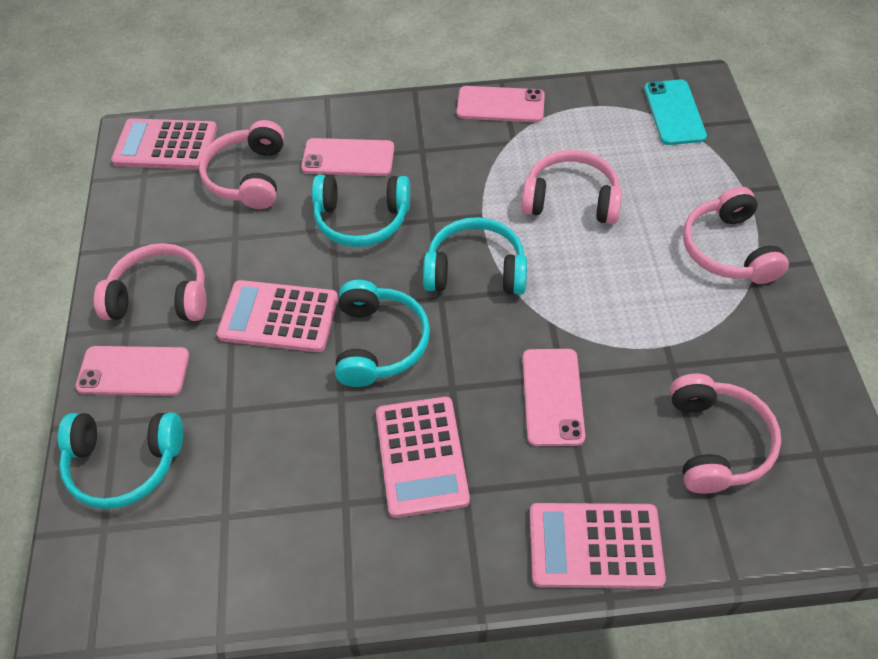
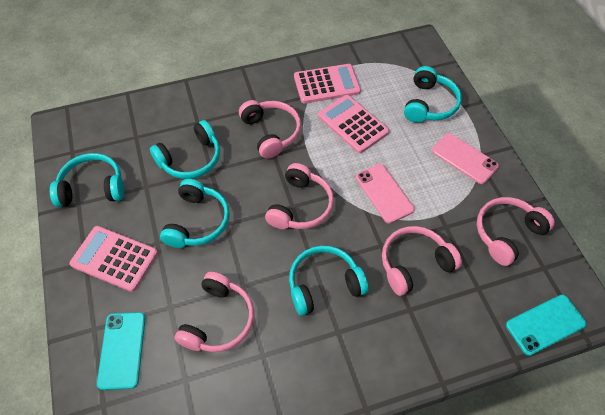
pink calculator: [111,118,217,170] [217,280,338,352] [376,397,470,518] [530,503,666,589] = 4 -> [69,226,158,292] [294,64,361,104] [318,95,389,153] = 3
pink phone: [75,346,189,396] [301,138,394,176] [457,86,545,122] [523,349,585,446] = 4 -> [356,164,415,224] [432,133,499,184] = 2
turquoise headphones: [58,413,183,509] [312,175,410,247] [335,280,430,387] [423,217,527,295] = 4 -> [50,153,124,207] [150,120,220,179] [160,179,230,248] [289,246,368,316] [404,66,462,123] = 5
turquoise phone: [644,80,707,145] = 1 -> [97,312,146,390] [506,295,587,356] = 2

